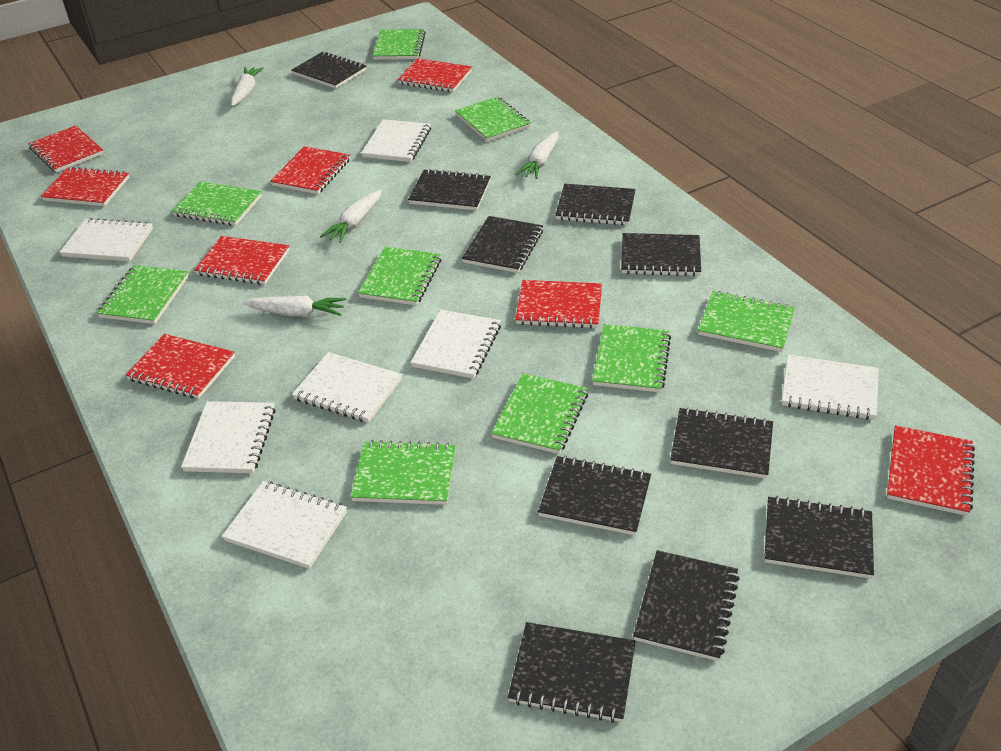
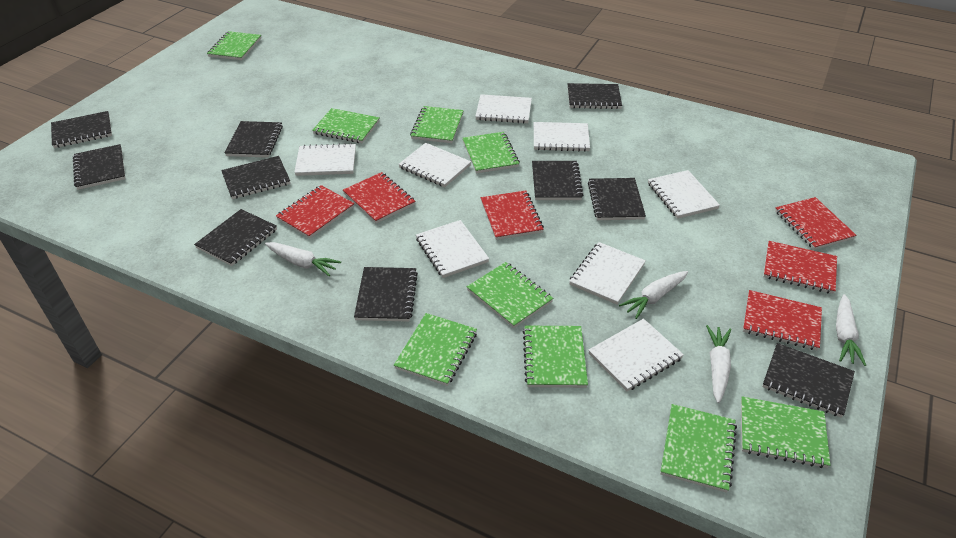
red notebook: [28,126,104,173] [41,167,129,206] [126,334,235,399] [194,236,289,285] [270,146,350,194] [398,58,472,92] [515,280,602,329] [887,425,975,516] = 8 -> [276,185,354,239] [343,172,416,224] [481,190,544,240] [743,290,822,350] [763,241,837,294] [775,197,856,250] = 6
white notebook: [60,218,153,262] [181,401,276,473] [222,481,347,569] [292,352,402,423] [361,119,431,162] [411,309,501,379] [782,355,879,420] = 7 -> [294,143,356,176] [398,143,471,187] [416,220,489,278] [475,94,532,124] [534,122,590,152] [569,242,646,305] [589,319,684,391] [648,170,720,219] = 8

